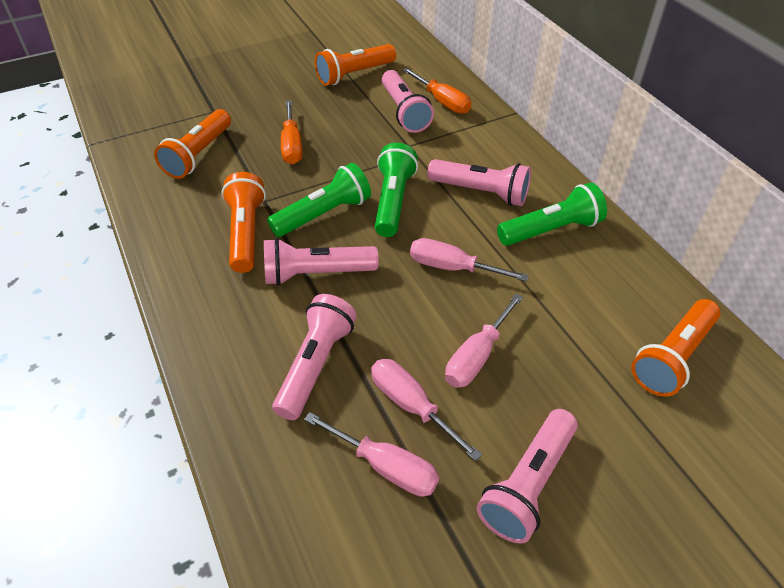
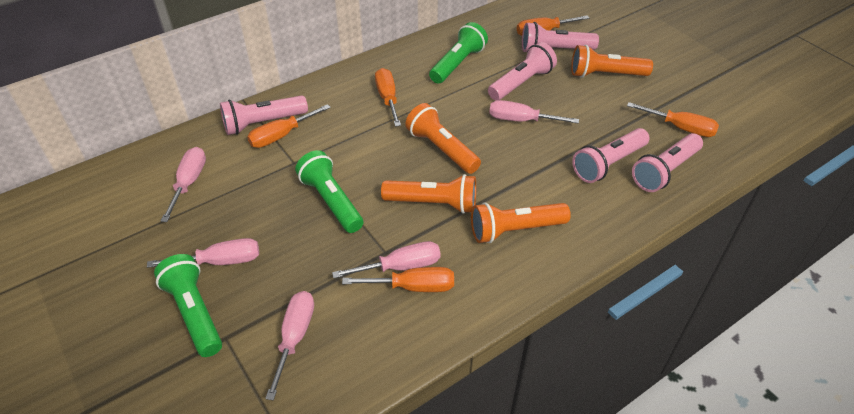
orange screwdriver: [281,100,302,164] [402,68,471,114] = 2 -> [247,104,331,148] [342,267,454,292] [375,68,401,127] [517,15,589,36] [627,102,719,137] = 5
pink screwdriver: [304,412,439,497] [371,359,482,461] [410,238,529,282] [445,293,523,388] = 4 -> [147,238,259,268] [161,147,206,222] [265,291,314,400] [332,241,441,278] [489,100,579,124] = 5

